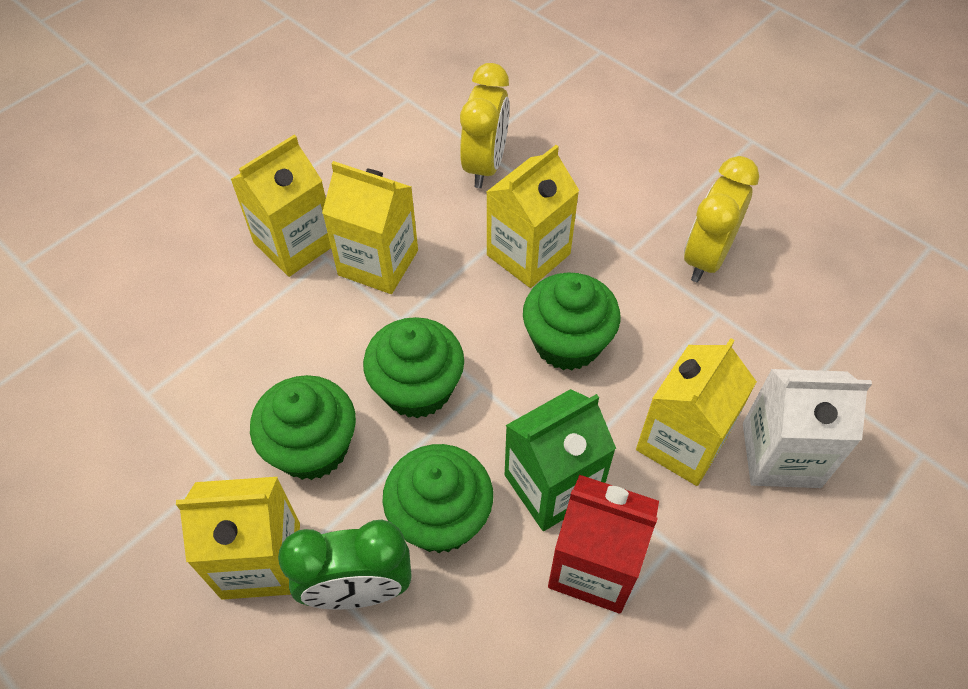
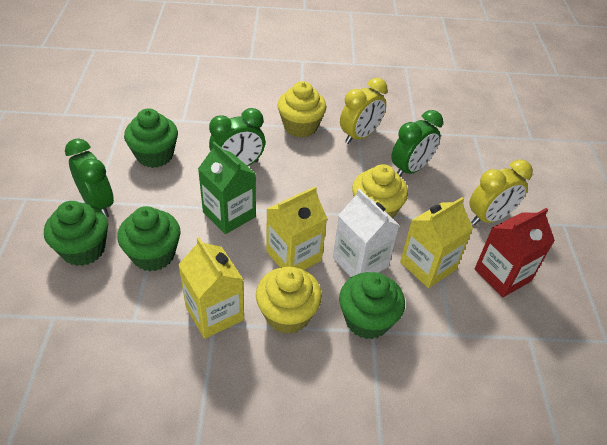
green clock: [278,519,412,610] = 1 -> [65,138,114,218] [209,108,265,166] [391,110,443,177] = 3
yellow carton: [176,477,300,600] [230,135,331,277] [322,161,418,294] [486,145,579,288] [636,338,757,486] = 5 -> [178,237,244,339] [266,186,327,270] [400,197,473,288] = 3
yellow cupcake: none = 0 -> [256,267,322,334] [277,81,326,137] [352,164,408,218] = 3

